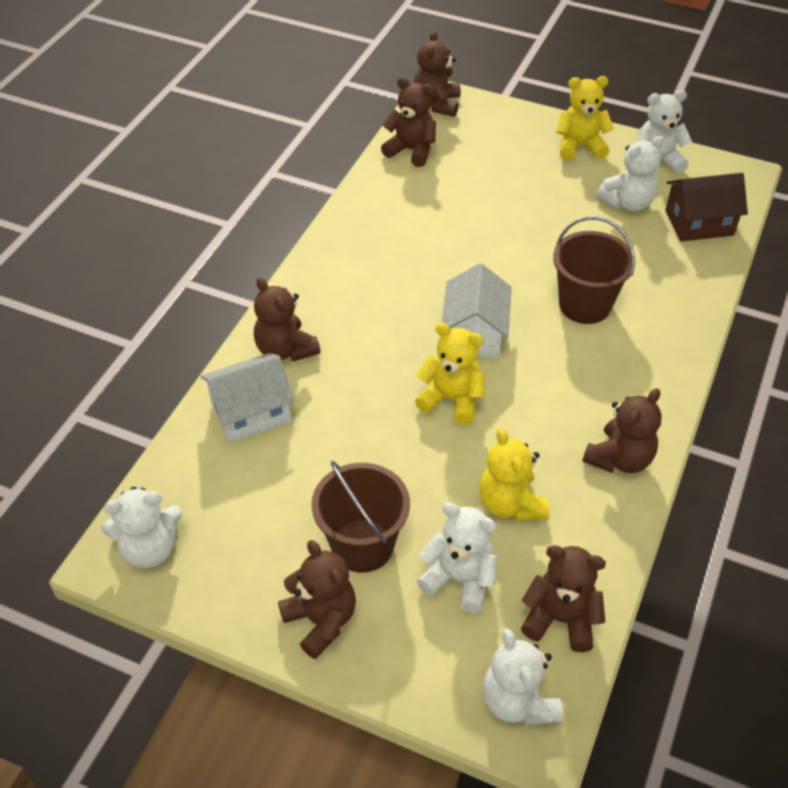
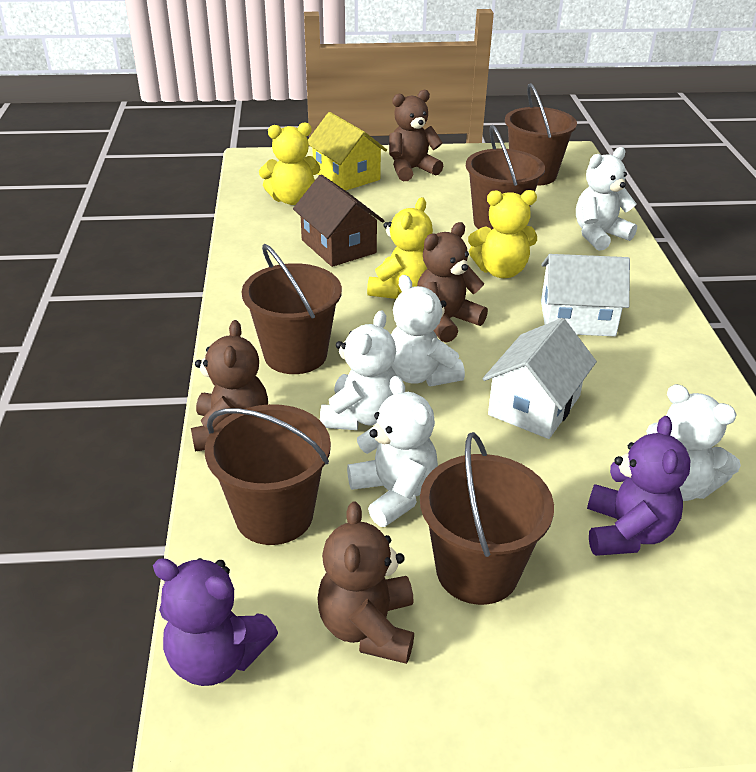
brown bucket: [312,461,410,573] [553,216,635,324] = 2 -> [205,404,331,545] [242,244,342,374] [420,432,554,605] [466,125,545,230] [505,83,577,186] = 5
brown teddy bear: [254,277,321,361] [278,540,356,659] [381,77,436,167] [414,31,461,117] [521,545,606,652] [582,388,662,473] = 6 -> [191,320,268,452] [317,502,414,664] [389,90,443,181] [417,222,488,343] = 4
purple teddy bear: none = 0 -> [153,558,278,686] [587,416,690,556] = 2
yellow house: none = 0 -> [308,112,387,191] = 1

